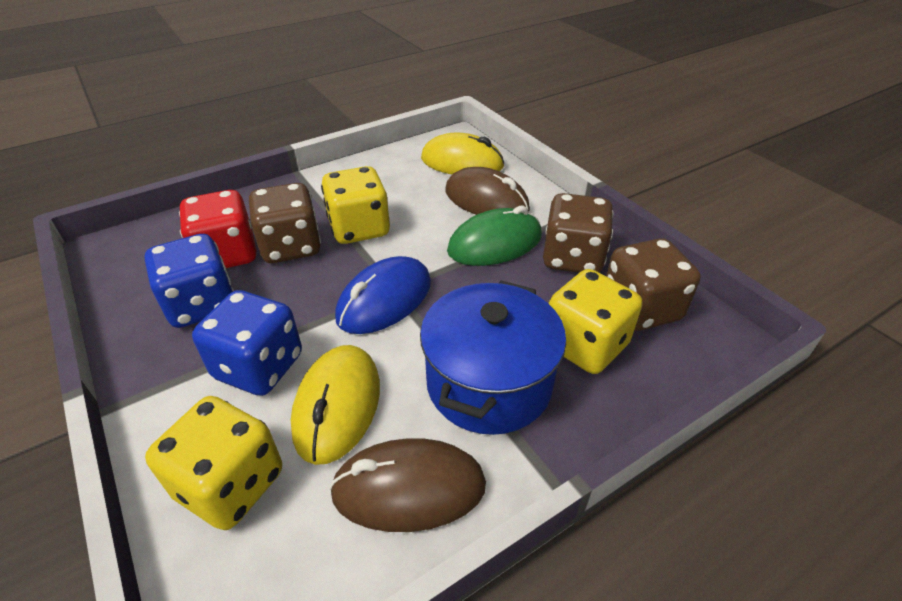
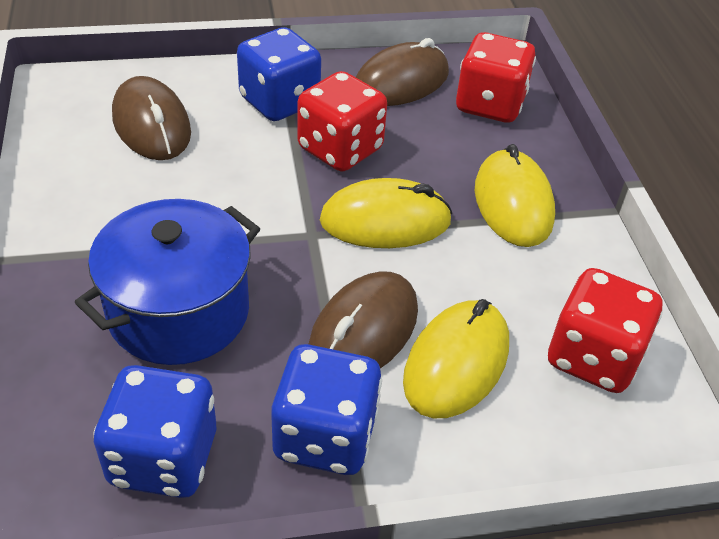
blue dice: [144,234,234,328] [192,290,302,396] = 2 -> [94,365,216,498] [237,27,321,121] [271,344,382,475] = 3
blue mouse: [335,256,431,334] = 1 -> none = 0
brown dice: [249,183,321,263] [543,193,614,273] [606,238,700,331] = 3 -> none = 0
brown mouse: [329,438,486,532] [446,167,530,215] = 2 -> [112,76,191,160] [309,272,418,368] [356,38,449,106] = 3
green mouse: [447,206,542,266] = 1 -> none = 0
red dice: [179,190,256,268] = 1 -> [297,71,387,172] [456,32,536,123] [548,268,663,393] = 3
yellow dice: [145,396,282,530] [321,166,390,244] [548,269,642,374] = 3 -> none = 0
yellow mouse: [291,345,380,465] [421,133,504,174] = 2 -> [320,178,452,248] [403,299,509,418] [475,144,555,247] = 3

